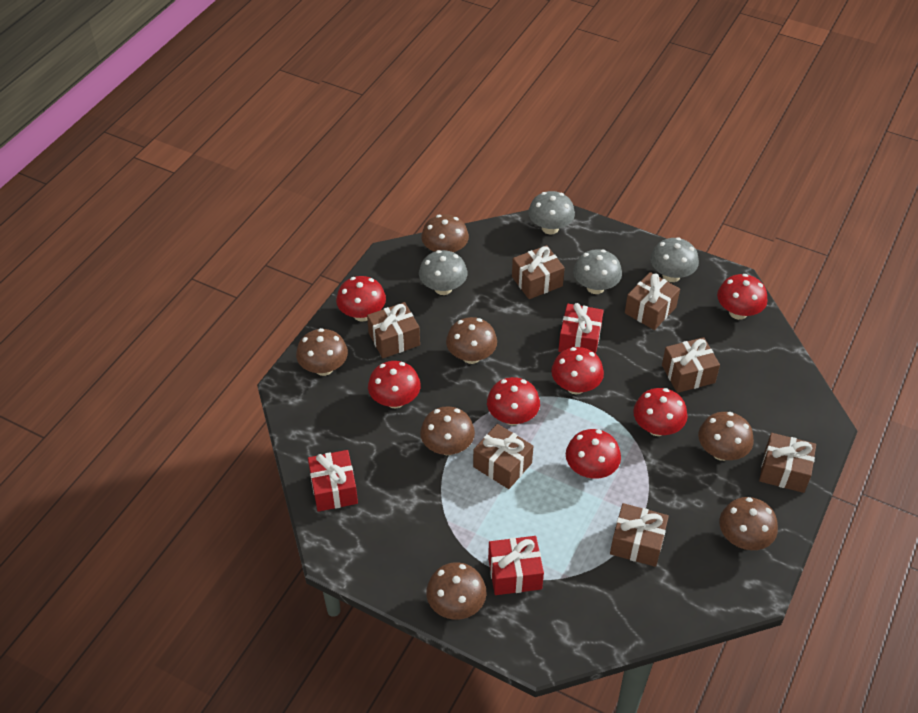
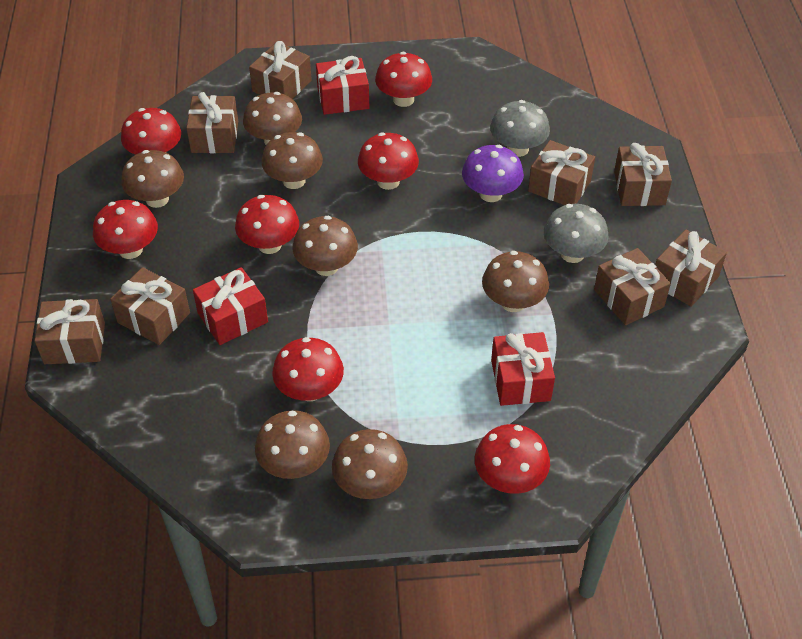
brown gift: [367,302,420,358] [473,424,533,489] [512,245,565,299] [610,503,669,567] [625,272,680,330] [662,337,720,393] [759,433,816,493] = 7 -> [34,299,105,364] [110,267,190,345] [186,92,238,153] [249,41,312,99] [528,140,595,205] [594,248,671,325] [614,143,672,206] [655,229,727,307] = 8
grey mushroom: [419,250,467,295] [528,191,575,234] [573,249,622,294] [650,237,699,282] = 4 -> [490,100,550,157] [544,204,608,263] = 2
purple mushroom: none = 0 -> [462,145,524,202] = 1

